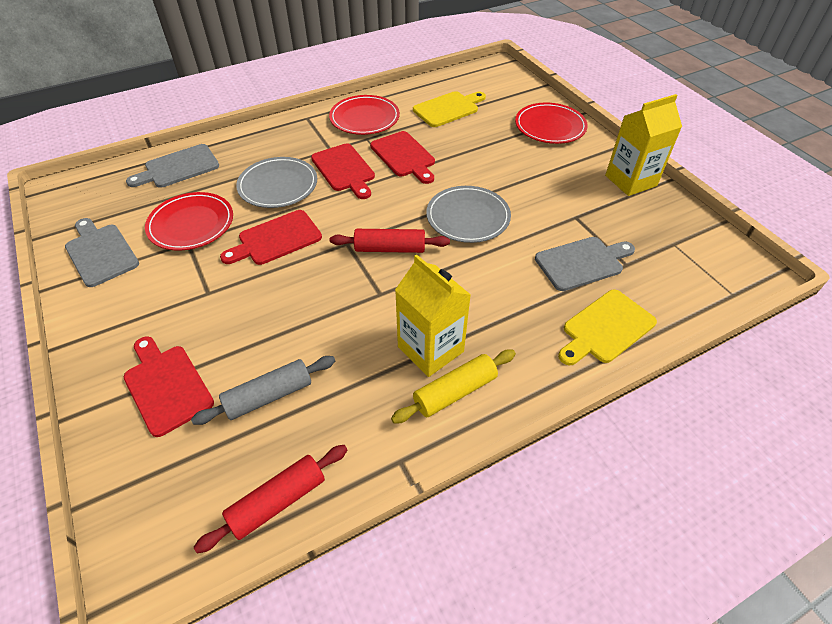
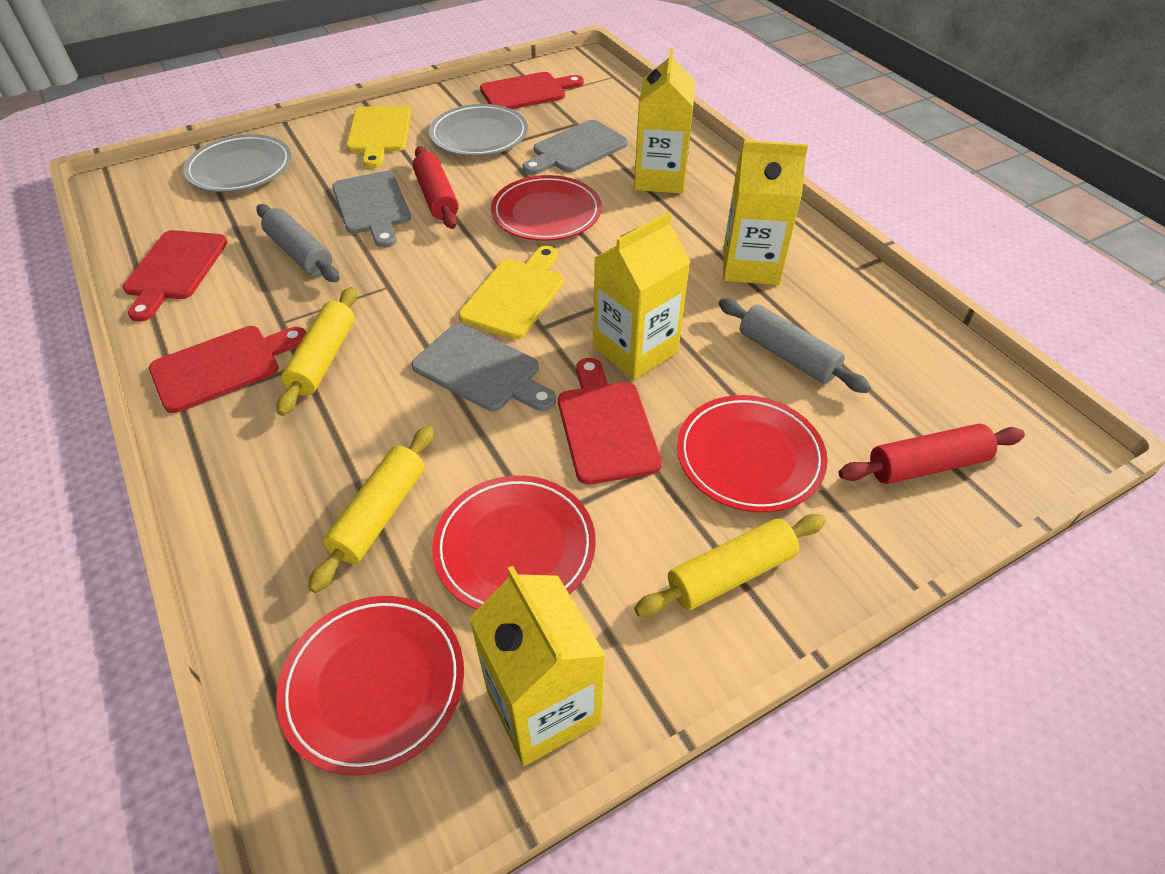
grey rolling pin: [191,356,335,425] = 1 -> [256,204,340,282] [718,298,871,393] = 2
red plate: [145,192,233,250] [329,95,400,135] [515,103,588,144] = 3 -> [276,596,464,776] [432,475,596,610] [491,175,602,241] [677,395,828,513] = 4
yellow carton: [395,254,471,377] [605,94,682,196] = 2 -> [469,566,606,766] [593,212,691,380] [634,48,695,194] [723,140,808,285] = 4
yellow rolling pin: [391,349,516,424] = 1 -> [276,287,357,416] [308,426,434,593] [634,514,826,617] = 3

